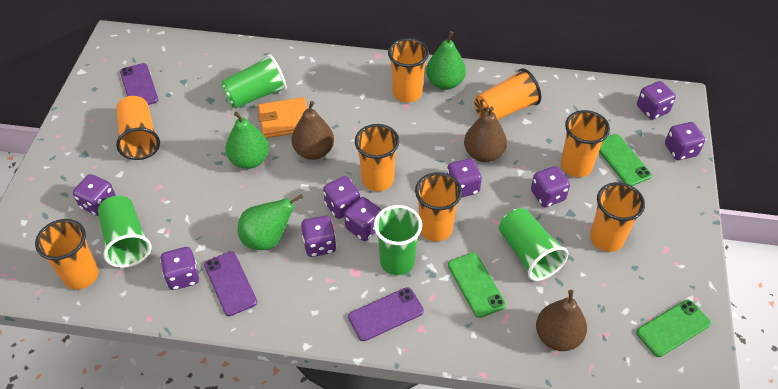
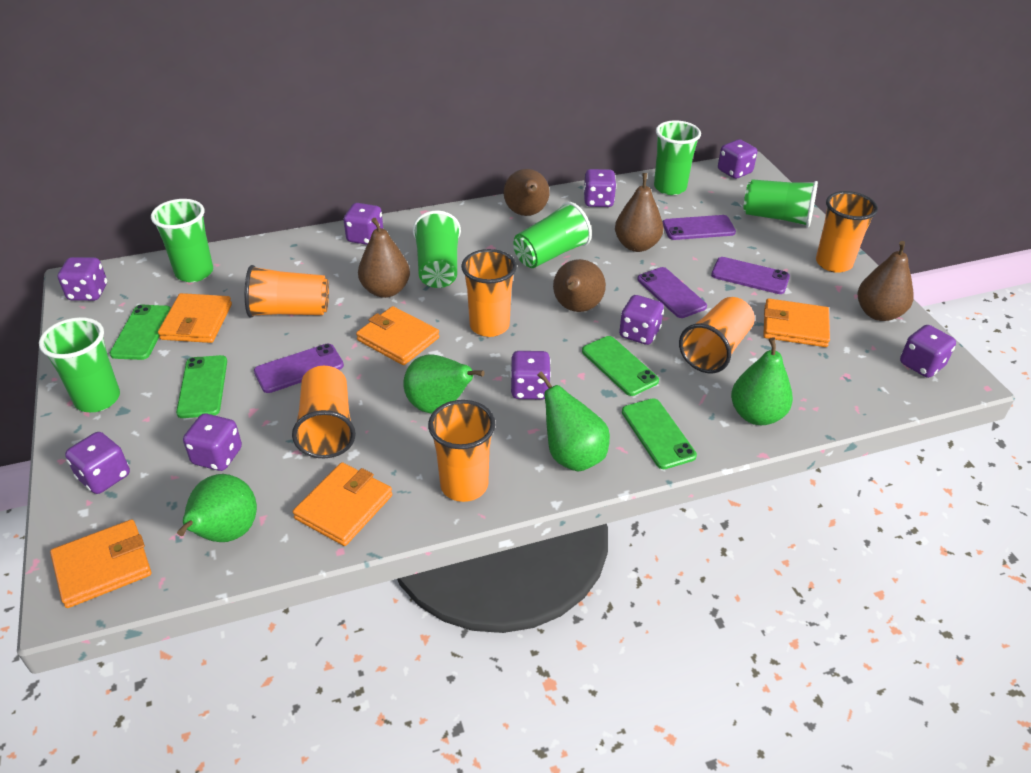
brown pear: [291,101,334,160] [464,106,507,162] [536,290,587,351] = 3 -> [358,218,410,298] [504,169,550,216] [553,259,606,312] [615,173,663,252] [858,241,913,321] = 5
green cup: [98,196,152,268] [220,54,287,109] [374,205,422,275] [499,208,568,281] = 4 -> [39,317,120,412] [151,199,213,282] [413,211,461,288] [513,202,592,268] [654,120,701,195] [743,179,818,227] = 6
green pear: [226,112,269,169] [238,194,303,250] [426,31,466,90] = 3 -> [177,474,257,542] [403,354,485,414] [537,371,610,472] [731,337,793,425] = 4
green phone: [448,253,506,318] [599,134,652,186] [636,300,711,357] = 3 -> [110,304,171,360] [176,355,227,418] [582,336,659,396] [622,398,697,469] = 4
orange cup: [35,219,98,290] [116,96,160,160] [355,124,400,191] [388,38,429,102] [415,172,462,242] [475,68,541,120] [561,110,610,177] [590,182,645,252] = 8 -> [245,265,329,318] [292,366,356,459] [428,400,495,502] [461,249,517,337] [679,297,755,373] [816,191,878,273] = 6
orange wallet: [258,97,307,138] = 1 -> [50,519,151,608] [158,293,232,343] [293,462,393,546] [356,306,439,365] [763,298,830,347] = 5
purple phone: [120,63,158,105] [204,251,257,316] [348,287,424,341] = 3 -> [254,344,344,393] [637,267,707,318] [663,215,736,240] [711,257,790,294] = 4

